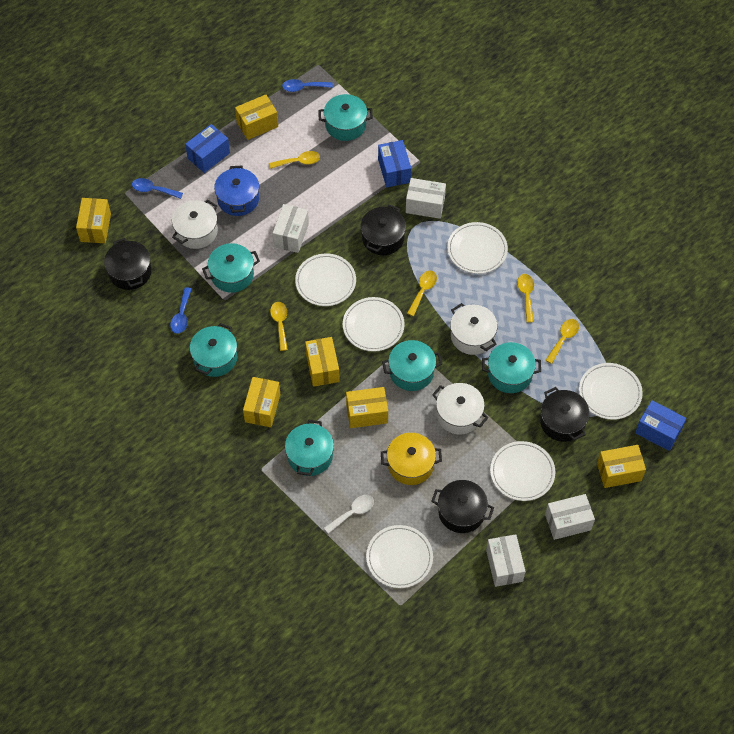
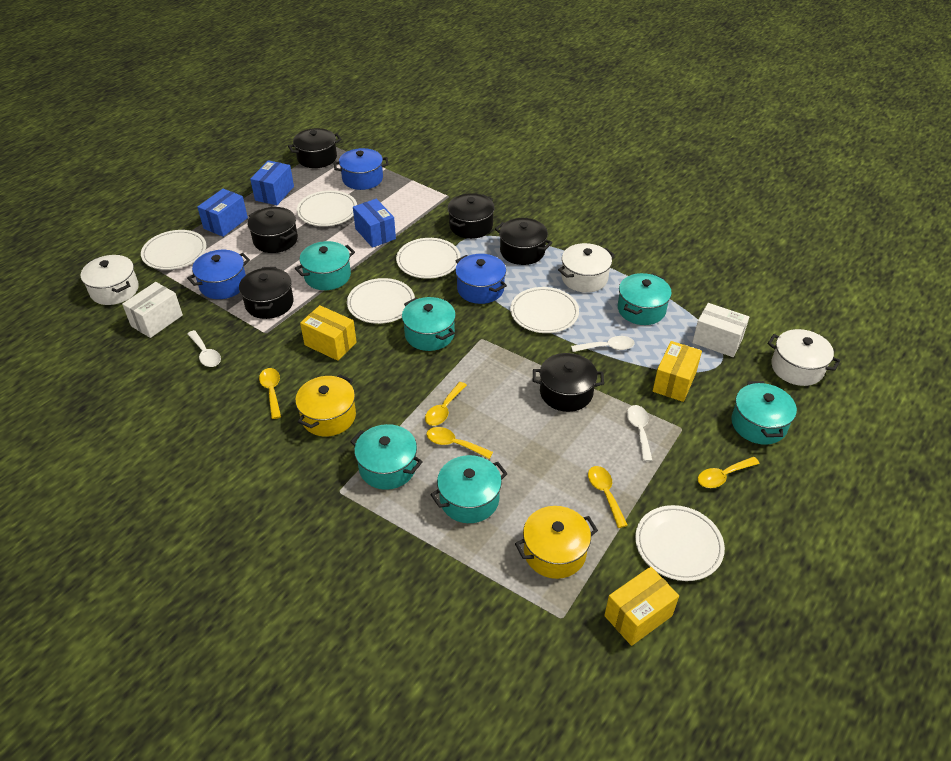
black pot: [104,238,152,290] [360,205,406,255] [431,480,494,533] [540,387,590,442] = 4 -> [239,267,294,319] [248,207,298,253] [288,128,342,168] [448,193,495,239] [495,218,552,265] [533,353,604,412] = 6
blue pot: [214,166,259,216] = 1 -> [187,250,250,299] [334,148,389,190] [455,254,507,304] = 3
blue spoon: [132,178,183,199] [170,287,192,334] [282,79,333,92] = 3 -> none = 0
white box: [273,204,309,253] [406,178,446,219] [486,534,526,587] [545,494,595,540] = 4 -> [122,282,183,338] [692,303,749,357] = 2
white spoon: [324,495,374,534] = 1 -> [187,330,221,367] [571,336,635,352] [627,405,653,462] = 3
yellow box: [76,198,111,243] [235,95,278,140] [243,377,280,427] [305,337,340,387] [346,387,388,428] [597,445,646,488] = 6 -> [300,305,357,361] [604,566,679,646] [653,341,702,402] = 3
yellow pot: [381,433,442,485] = 1 -> [295,374,356,436] [515,506,598,579] = 2

